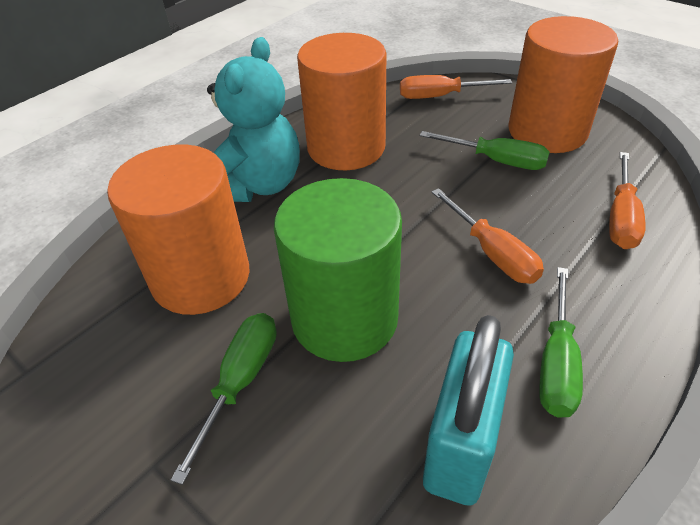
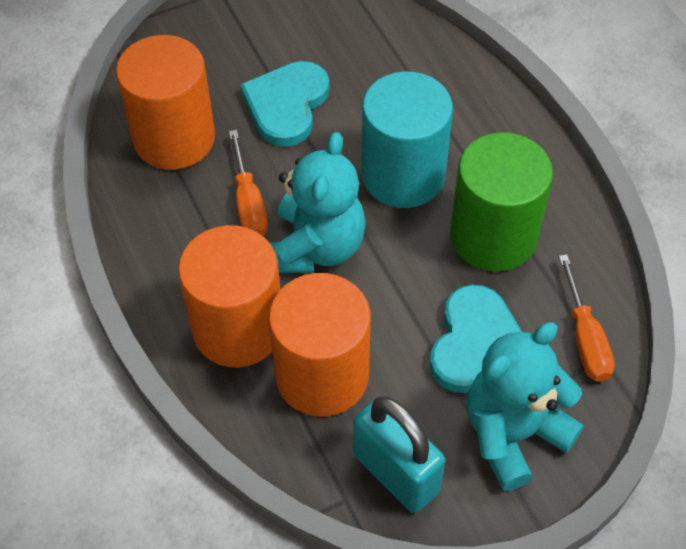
green screwdriver: [171,313,277,485] [420,131,550,170] [539,267,583,418] = 3 -> none = 0
orange screwdriver: [400,75,512,99] [432,188,544,284] [609,152,646,249] = 3 -> [229,130,268,236] [559,255,615,382] = 2
turquoise cylinder: none = 0 -> [361,71,453,208] = 1
turquoise heart: none = 0 -> [240,61,329,147] [430,285,522,393] = 2
turquoise teddy bear: [207,37,300,202] = 1 -> [269,132,366,273] [467,322,584,491] = 2

